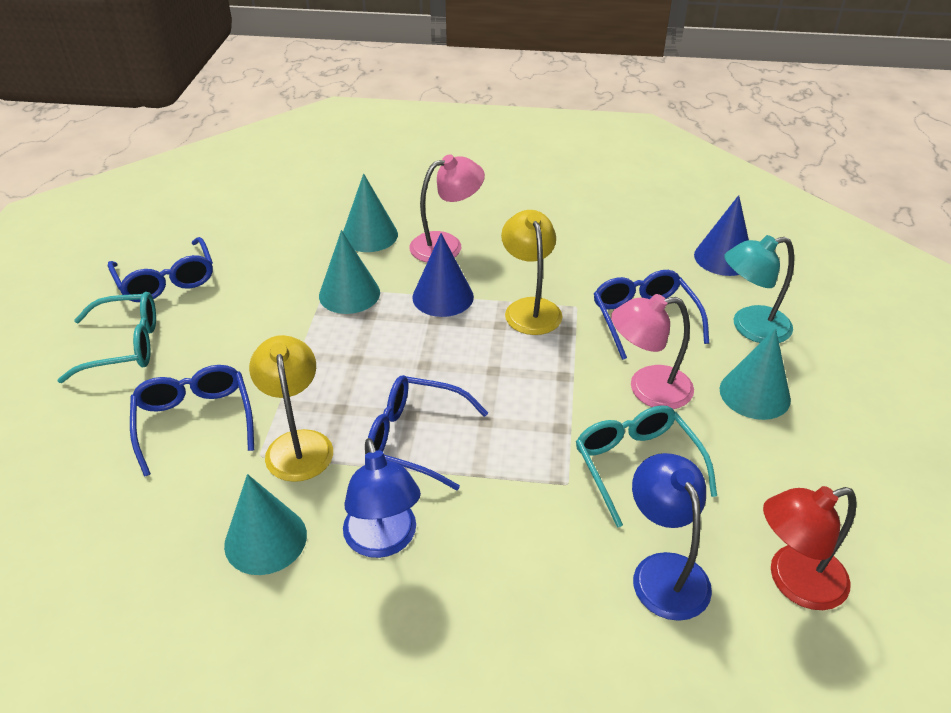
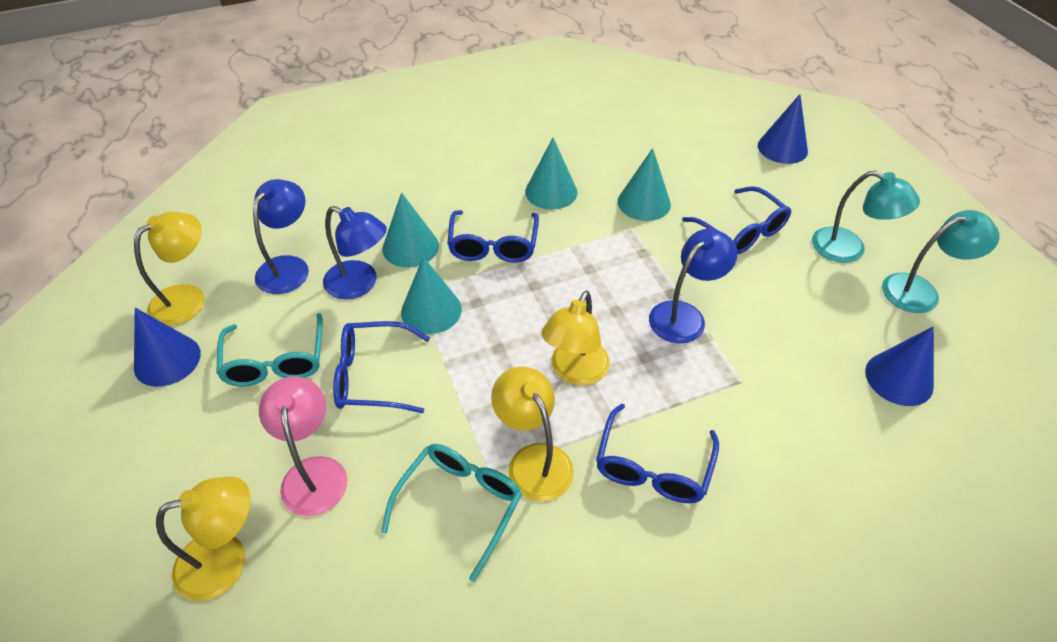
blue cone: [413,233,474,317] [694,195,749,276] = 2 -> [134,308,201,387] [758,94,808,164] [865,327,934,406] = 3
blue lamp: [343,438,421,558] [632,453,712,621] = 2 -> [253,179,309,294] [323,206,387,299] [649,229,737,343] = 3
pink lamp: [409,154,485,262] [611,294,694,409] = 2 -> [259,376,348,516] = 1
red lamp: [763,486,857,610] = 1 -> none = 0
turquoise lamp: [724,235,794,343] = 1 -> [812,171,920,263] [882,210,999,313] = 2
yellow lamp: [249,335,333,482] [501,210,563,335] = 2 -> [134,212,204,326] [156,477,251,601] [491,366,574,501] [541,291,610,386] = 4

